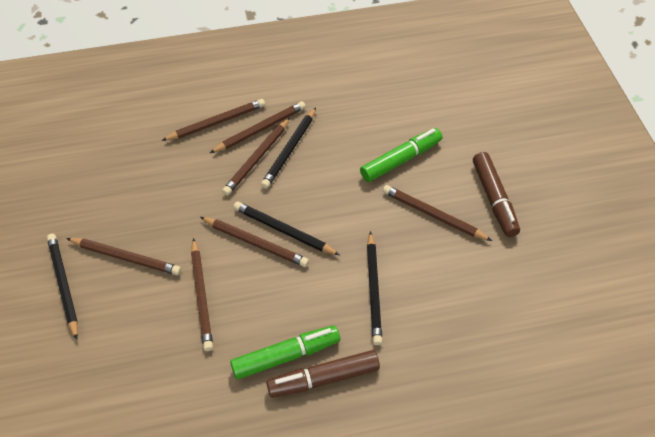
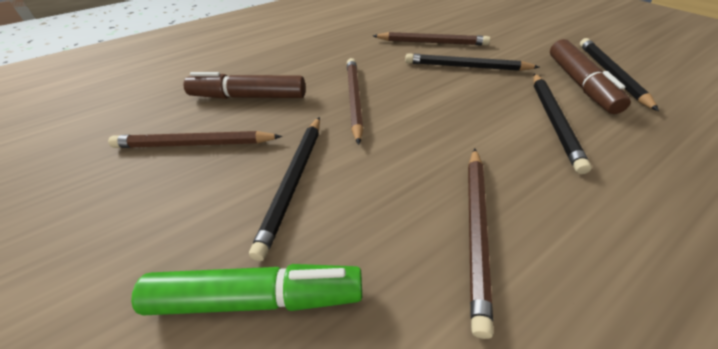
brown pencil: [66,238,181,275] [161,99,265,141] [191,238,213,351] [200,217,309,267] [210,101,306,153] [222,118,290,196] [383,185,492,241] = 7 -> [108,131,282,148] [347,58,363,145] [373,32,490,45] [468,148,493,339] = 4
green marker: [230,325,340,379] [360,128,442,182] = 2 -> [131,264,362,316] = 1

